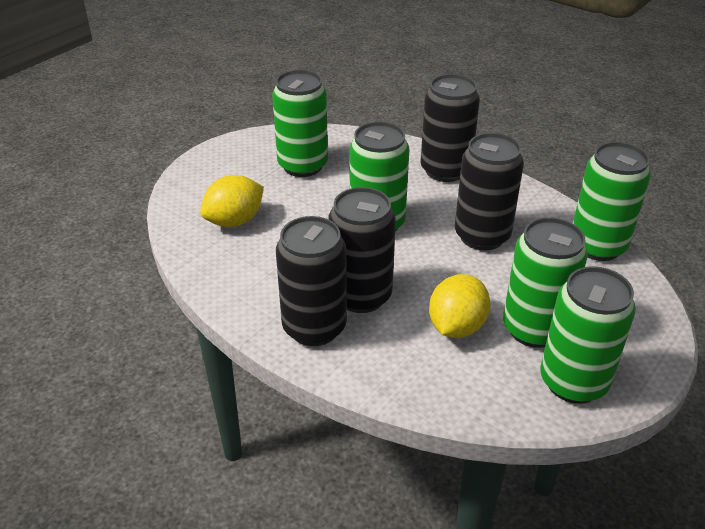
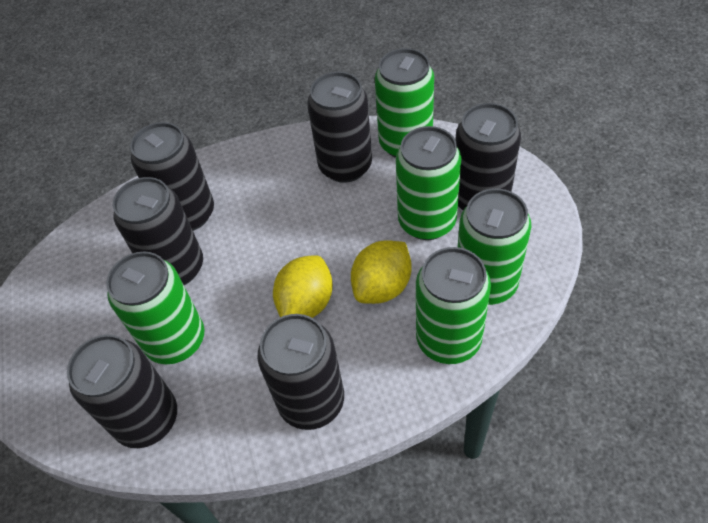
black can: [276,216,347,346] [329,187,396,313] [421,74,480,182] [455,133,524,250] = 4 -> [67,335,177,448] [113,177,203,285] [130,122,214,231] [257,314,344,430] [307,72,372,183] [455,103,521,210] = 6

